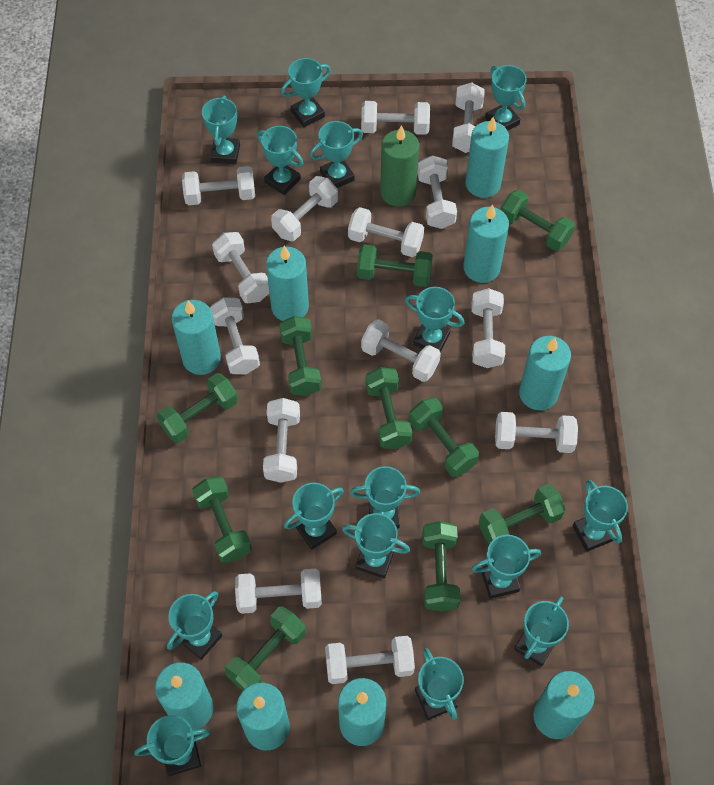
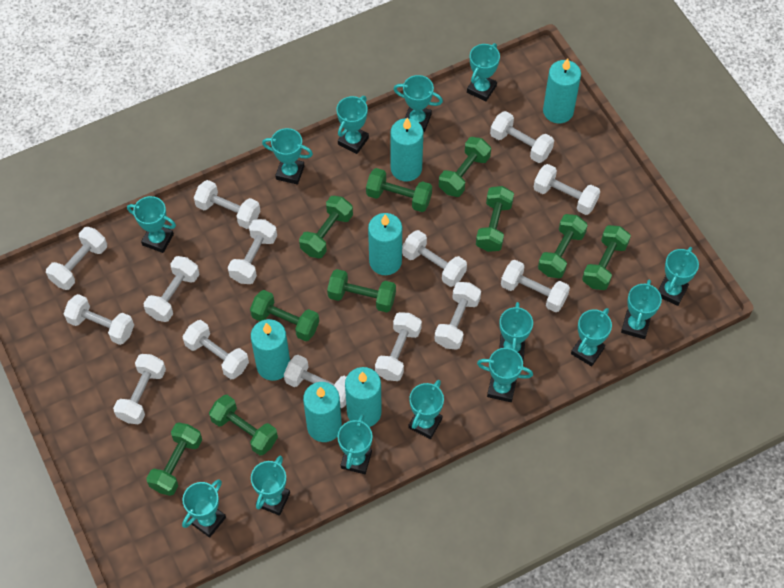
green candle: [380,125,419,206] = 1 -> none = 0
turquoise candle: [155,662,214,731] [171,300,221,375] [236,683,290,750] [266,246,309,321] [338,678,386,746] [463,204,509,283] [465,116,509,198] [519,336,571,410] [533,671,595,739] = 9 -> [251,319,290,381] [303,382,342,442] [345,367,382,427] [368,213,402,275] [391,118,423,182] [543,58,581,124] = 6
turquoise trophy: [134,715,211,776] [167,591,222,660] [202,95,240,164] [257,126,303,195] [281,58,331,127] [284,483,344,550] [310,121,363,188] [342,513,410,578] [350,466,420,529] [405,287,465,352] [415,648,464,720] [472,535,541,599] [485,65,527,131] [514,596,569,667] [573,480,628,552] = 15 -> [127,196,176,253] [182,479,226,537] [251,456,290,516] [262,128,313,185] [337,96,369,154] [337,414,372,474] [394,75,443,132] [408,380,444,439] [467,43,500,101] [477,348,533,402] [499,302,533,360] [571,308,612,366] [621,280,662,339] [658,247,699,306] = 14

